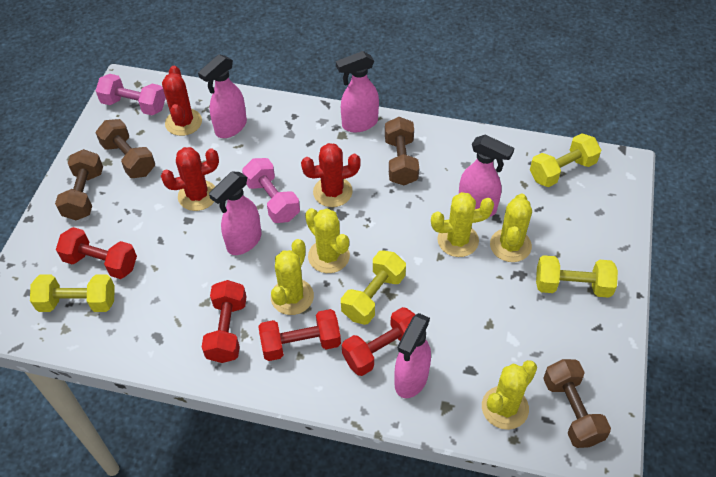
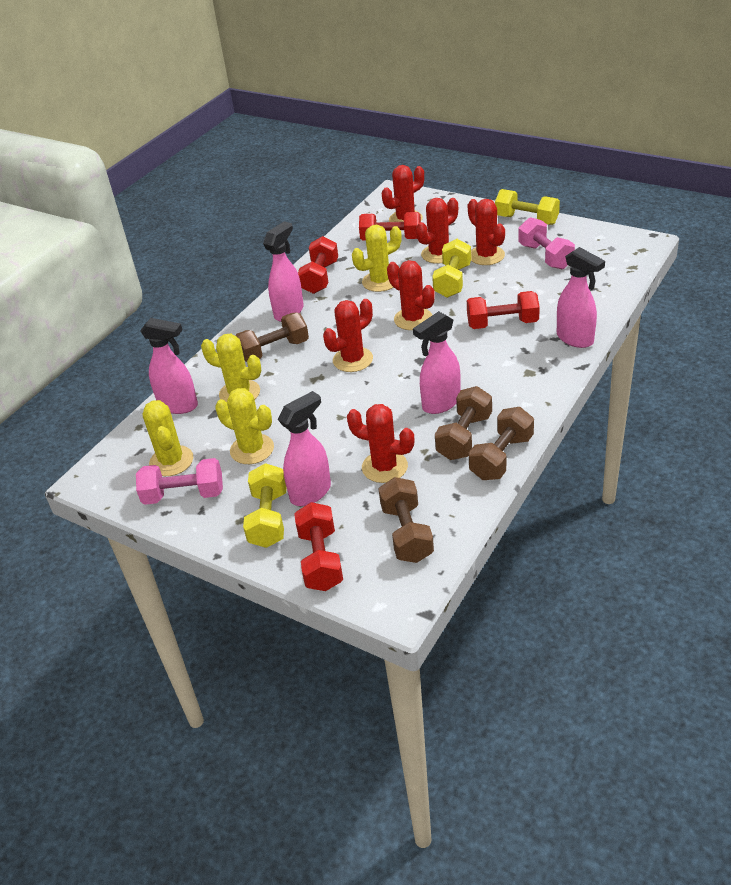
red cactus: [161,147,219,211] [162,66,202,136] [301,143,361,207] = 3 -> [323,299,373,372] [347,404,415,483] [382,165,424,222] [387,260,435,330] [416,198,458,264] [468,199,505,265] = 6
yellow cactus: [271,239,314,315] [305,208,350,273] [431,192,494,257] [482,360,537,430] [490,193,532,262] = 5 -> [143,400,193,476] [201,334,261,402] [215,388,274,464] [352,225,402,292] = 4
yellow dumbbell: [30,274,115,312] [341,250,406,325] [530,133,601,187] [536,255,618,298] = 4 -> [243,463,287,548] [432,239,471,298] [495,189,560,225] = 3

